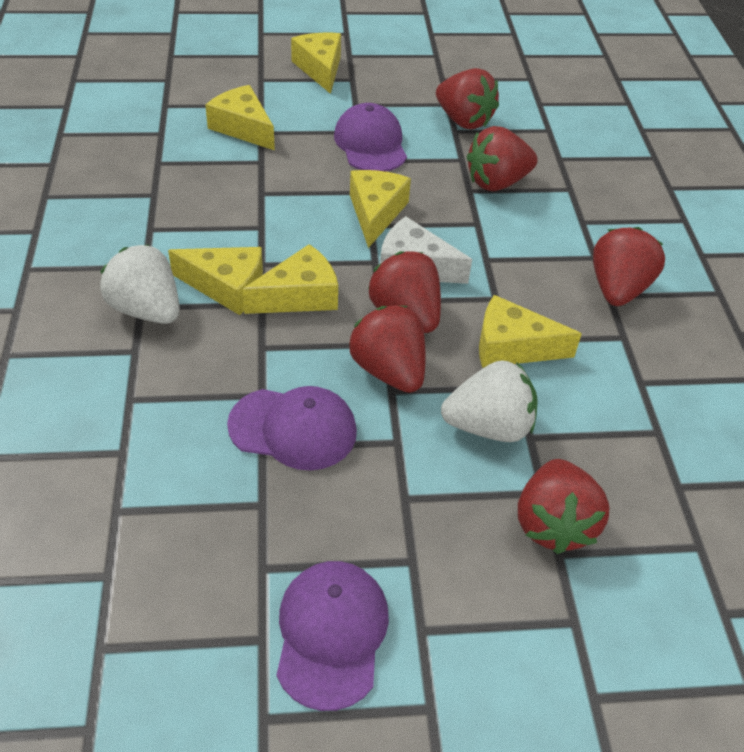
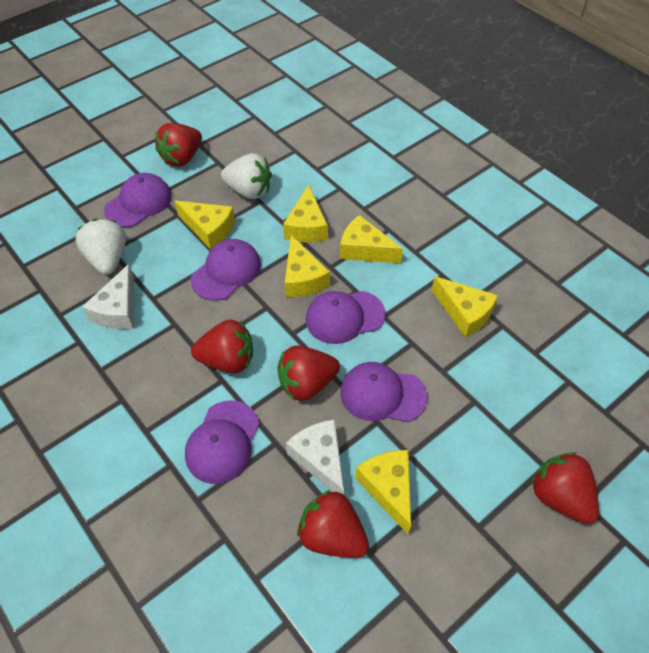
purple cap: [227,386,357,470] [277,561,389,711] [334,103,407,172] = 3 -> [104,173,172,227] [185,400,260,484] [191,239,261,300] [306,291,385,344] [340,362,428,422] = 5
red strawberry: [349,305,425,393] [368,251,441,333] [436,68,499,130] [467,126,538,191] [518,459,610,554] [593,227,665,306] = 6 -> [155,123,202,166] [191,319,253,373] [277,345,340,401] [297,490,369,558] [531,452,599,524] = 5
white cheese: [380,216,472,284] = 1 -> [82,264,134,329] [286,420,344,495] = 2

